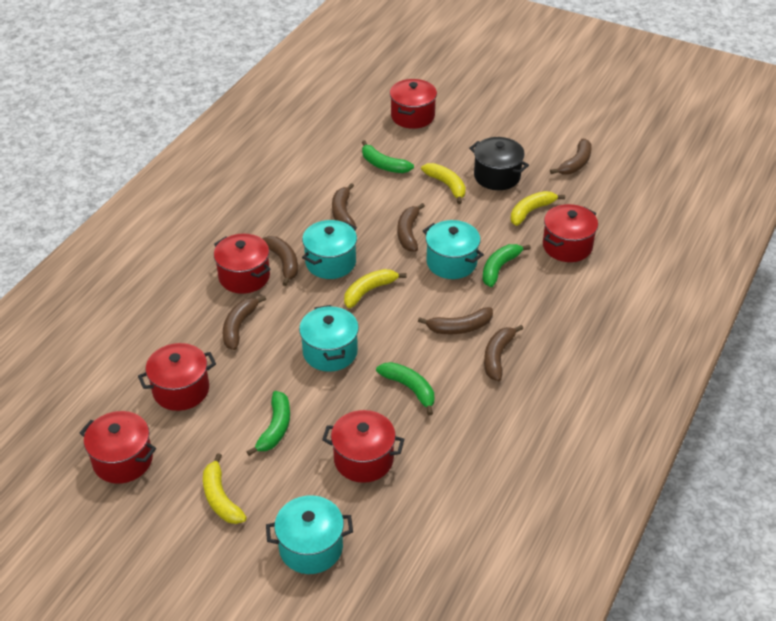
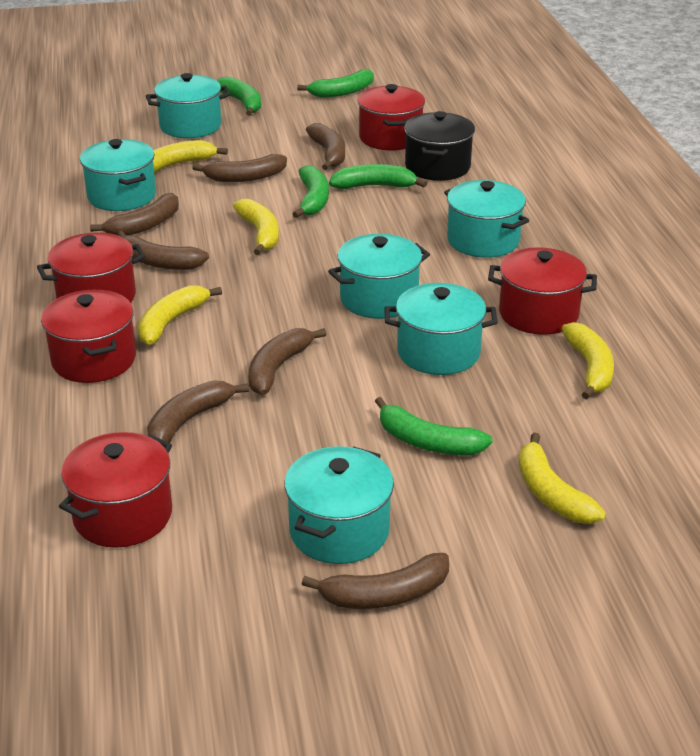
green banana: [247,391,290,456] [362,140,414,173] [376,362,434,415] [482,244,531,287] = 4 -> [216,76,261,116] [293,165,329,218] [297,69,374,98] [329,164,427,189] [375,397,493,455] = 5
red pot: [80,411,156,484] [138,343,216,411] [214,234,271,294] [322,410,404,483] [390,79,437,129] [543,204,598,262] = 6 -> [37,232,146,303] [41,290,136,383] [59,432,172,548] [357,84,425,150] [488,247,597,335] = 5
turquoise pot: [266,495,353,574] [299,305,359,372] [302,220,357,279] [423,220,484,279] = 4 -> [80,139,156,211] [146,73,231,138] [284,446,394,564] [328,234,430,319] [385,283,498,375] [444,180,529,258] = 6
yellow banana: [203,453,247,524] [344,269,407,308] [421,163,466,204] [511,191,565,226] = 4 -> [138,285,222,345] [153,140,228,173] [233,199,279,255] [519,433,606,524] [561,322,614,399] = 5

